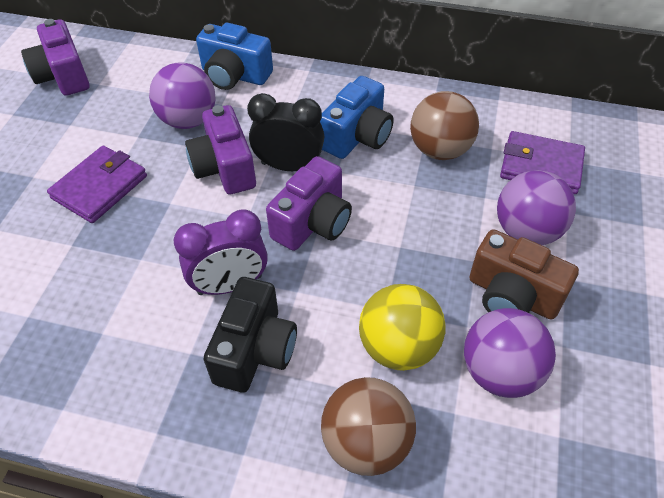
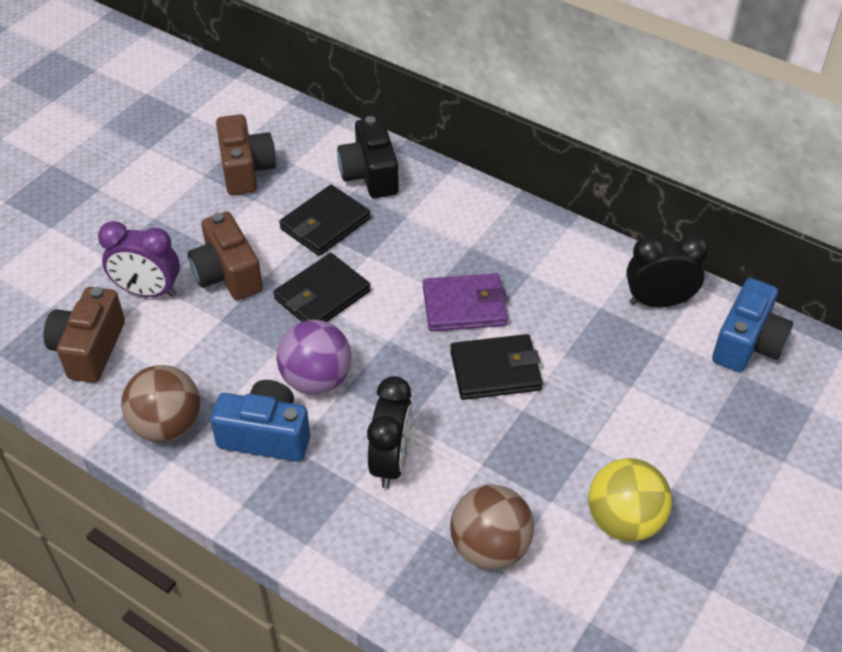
black clock: [247,93,324,171] = 1 -> [367,376,413,488] [626,234,709,307] = 2
black wallet: none = 0 -> [273,253,371,322] [279,185,371,256] [450,334,543,400] = 3
brown camera: [469,229,579,320] = 1 -> [43,287,125,383] [188,212,263,300] [216,114,276,195] = 3
purple ball: [149,63,216,129] [464,308,556,398] [497,170,576,245] = 3 -> [276,320,352,395] = 1
purple camera: [21,19,90,96] [185,105,256,194] [266,156,352,251] = 3 -> none = 0
purple wallet: [47,146,147,223] [500,131,585,194] = 2 -> [423,273,508,332] = 1

